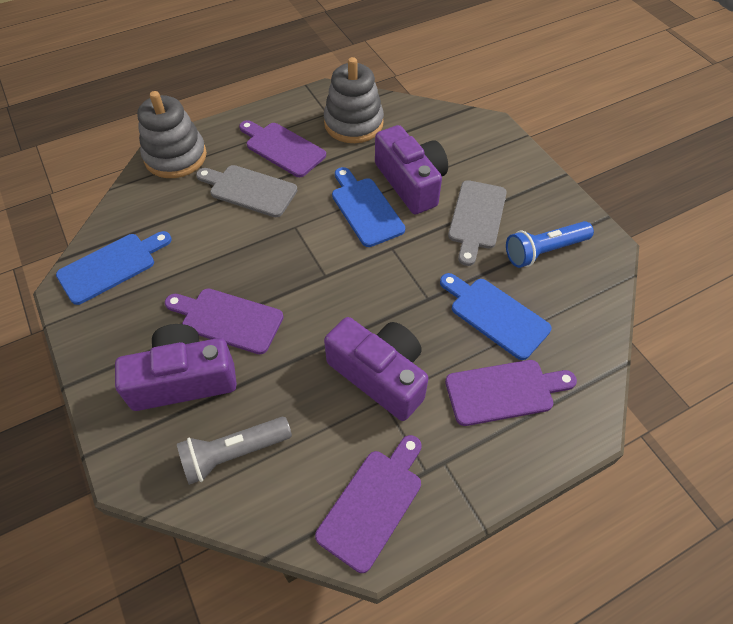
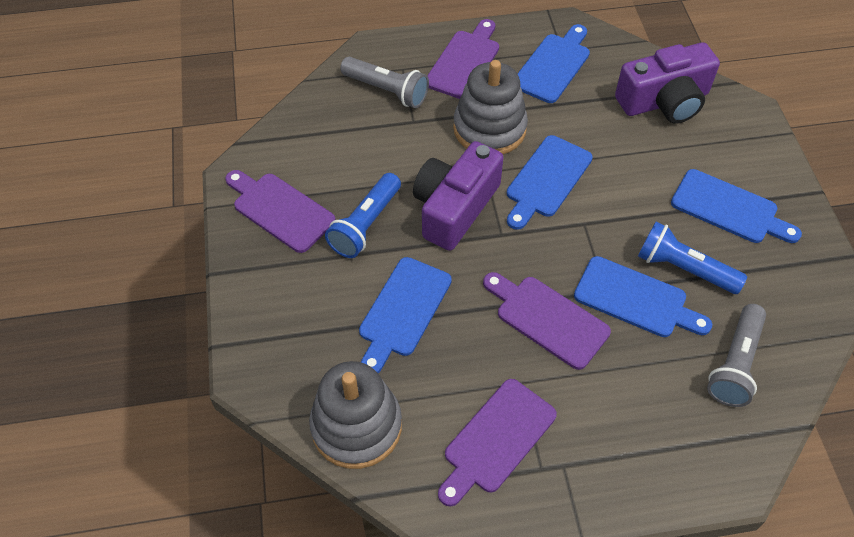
blue cutting board: [56,231,172,305] [332,167,405,247] [440,273,552,360] = 3 -> [359,257,452,373] [507,135,593,230] [517,24,590,103] [574,256,712,337] [671,169,802,243] = 5
blue flashlight: [506,221,594,268] = 1 -> [325,173,401,258] [638,222,747,294] = 2
grey cutting board: [196,165,298,217] [448,180,507,266] = 2 -> none = 0
grey flashlight: [177,417,292,485] = 1 -> [340,57,429,108] [707,304,766,407] = 2
purple camera: [115,324,237,411] [324,317,429,421] [375,125,448,214] = 3 -> [413,141,504,251] [615,42,720,123] = 2

